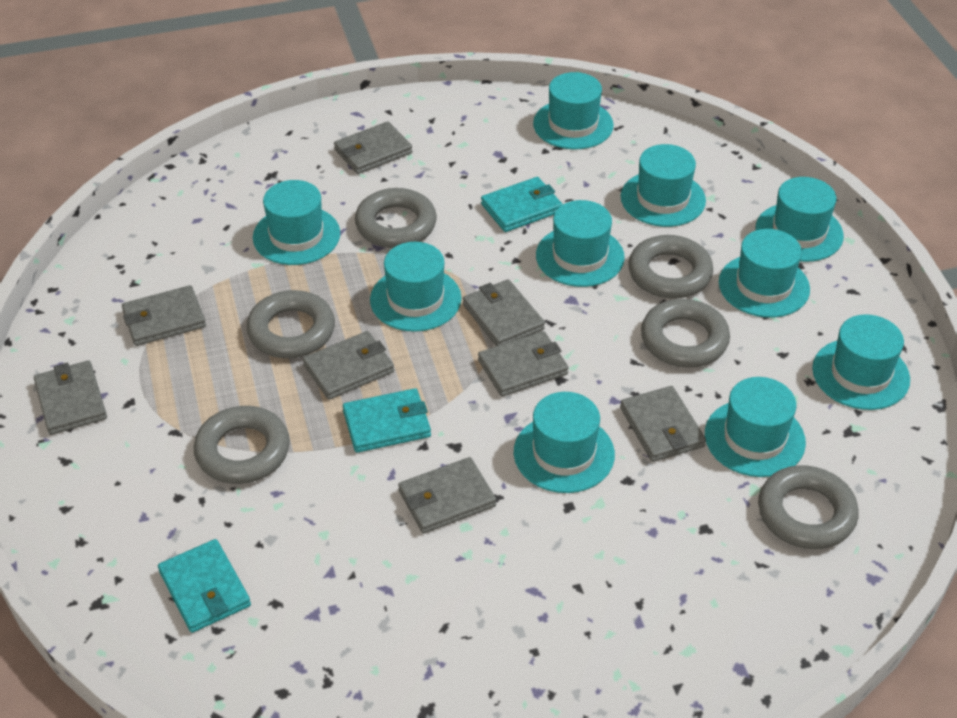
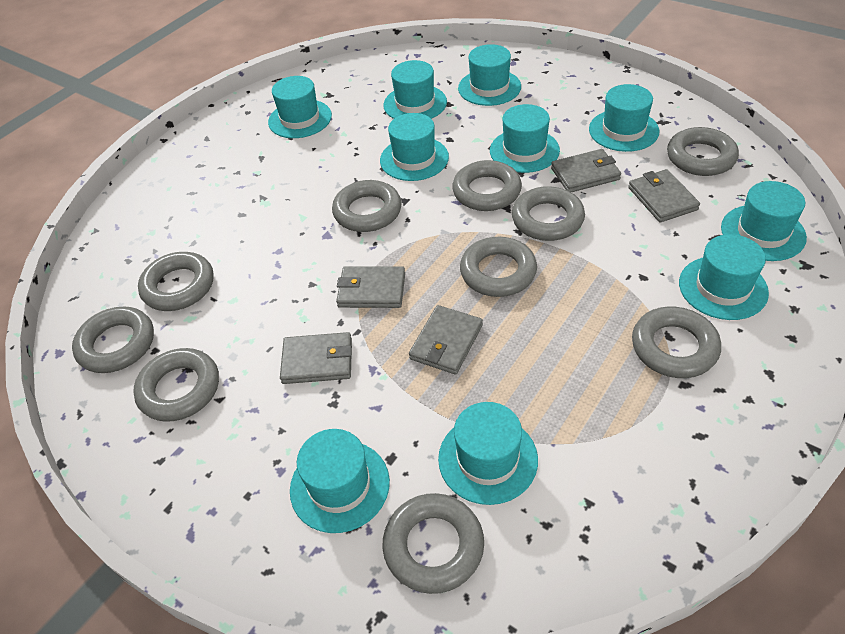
grey ring: [194,406,290,484] [246,290,335,358] [355,188,437,248] [628,235,713,299] [641,299,730,368] [758,465,859,549] = 6 -> [72,307,154,373] [133,348,219,422] [138,252,214,311] [332,180,402,232] [382,493,484,594] [452,160,522,211] [460,237,537,297] [512,186,585,241] [632,307,721,378] [667,127,739,176] = 10
grey wallet: [34,360,107,435] [122,285,206,346] [303,331,394,400] [334,121,412,174] [398,457,496,534] [463,279,545,346] [478,331,569,397] [620,386,706,462] = 8 -> [280,332,352,384] [336,266,405,308] [409,305,483,375] [551,149,621,192] [628,169,700,222] = 5
turquoise wallet: [158,539,251,633] [343,388,431,453] [481,177,563,232] = 3 -> none = 0

